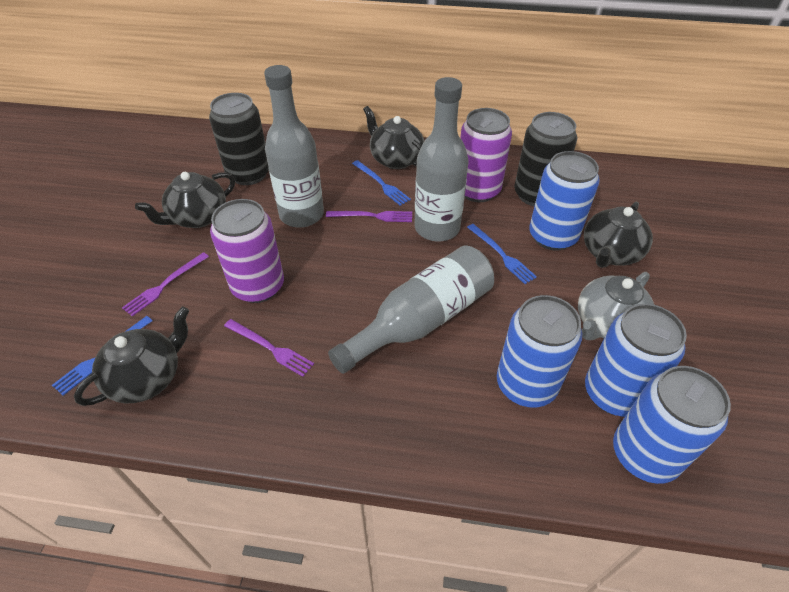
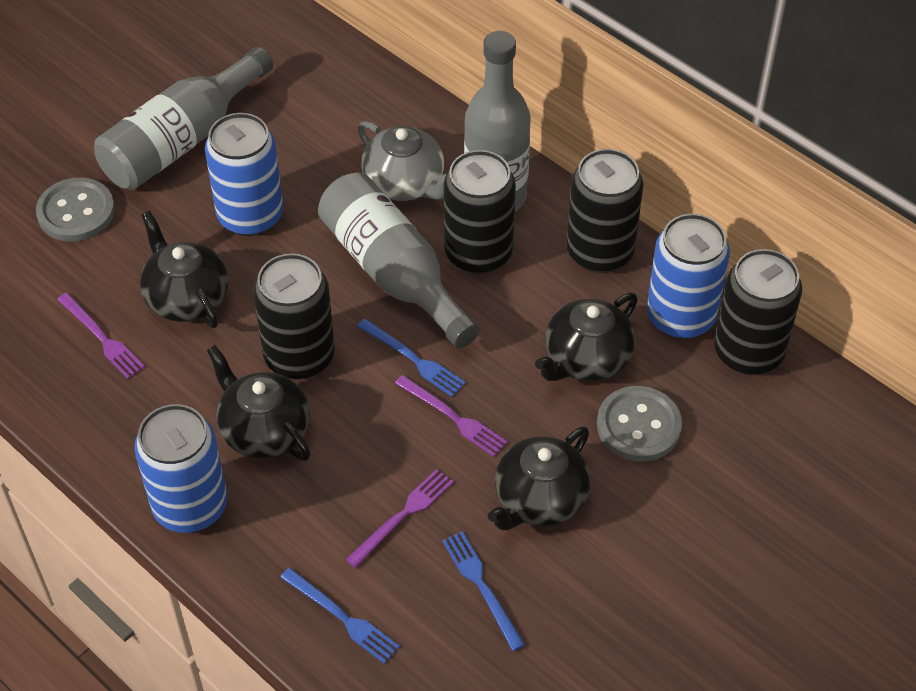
black can: [209,93,269,185] [514,112,577,206] = 2 -> [253,253,335,380] [444,150,516,274] [566,149,644,273] [714,249,802,375] = 4
blue can: [497,295,582,407] [529,151,600,251] [585,304,687,417] [613,366,731,484] = 4 -> [134,404,228,533] [205,113,284,236] [647,214,730,339] = 3
grey button: none = 0 -> [36,177,115,242] [597,386,682,462] = 2
purple can: [210,199,284,303] [460,108,512,202] = 2 -> none = 0

